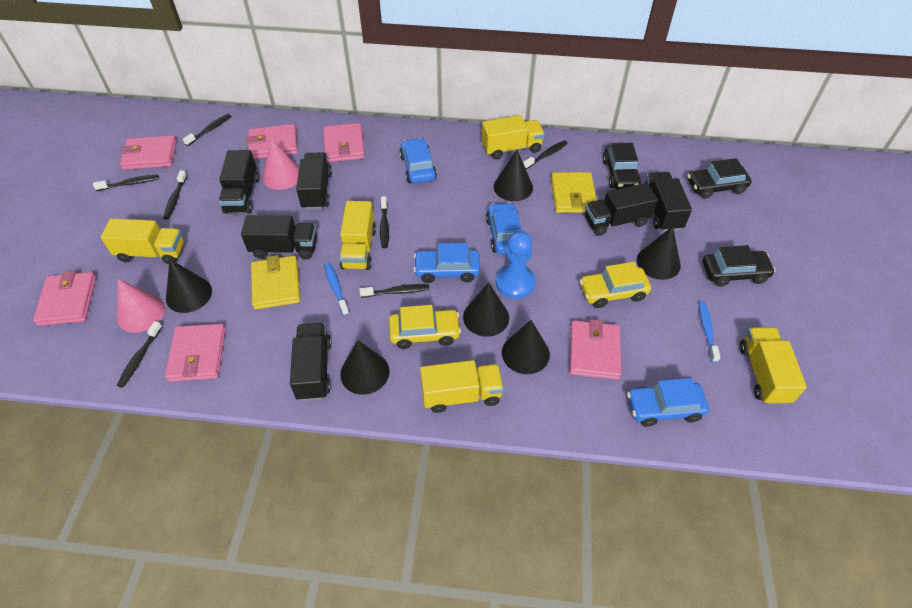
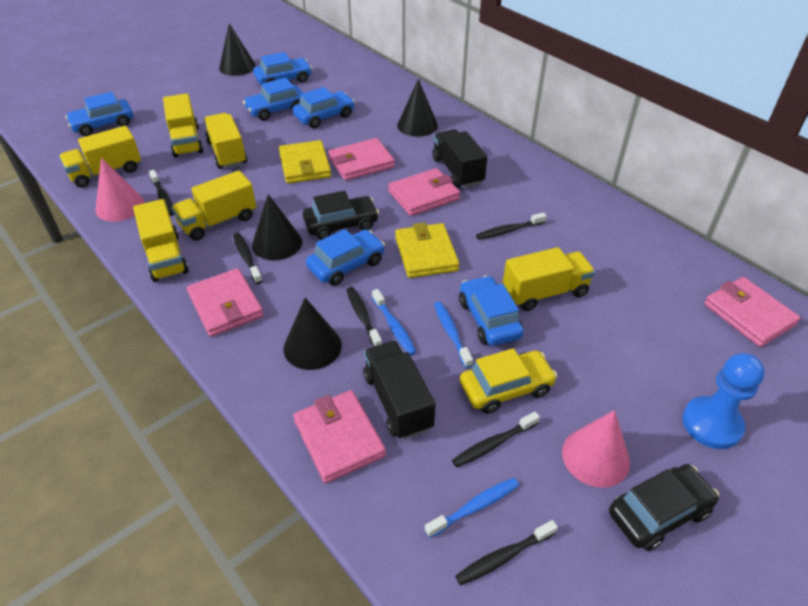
black car: [603,143,641,189] [687,158,752,199] [703,245,776,287] = 3 -> [303,190,379,240] [609,464,719,551] = 2
black cone: [166,259,212,313] [340,340,389,395] [463,282,509,337] [494,150,533,201] [502,320,550,374] [637,226,681,280] = 6 -> [219,23,256,76] [252,194,302,261] [284,298,342,370] [397,79,438,137] = 4
black toothbrush: [93,175,159,191] [117,321,162,388] [163,170,187,219] [183,114,231,146] [359,284,429,298] [380,196,389,248] [523,140,568,169] = 7 -> [149,170,174,216] [233,233,263,284] [346,287,382,347] [452,412,540,468] [455,520,558,585] [476,212,547,240] = 6
black truck: [219,150,259,214] [241,215,317,260] [290,323,332,401] [296,152,332,210] [585,183,658,236] [646,172,692,232] = 6 -> [363,341,435,440] [432,129,487,188] = 2
blue car: [399,138,437,183] [413,243,480,283] [486,202,522,254] [627,378,709,427] = 4 -> [65,92,133,136] [243,78,303,121] [253,52,312,85] [293,87,355,128] [306,229,385,286] [459,275,524,346] = 6
blue toothbrush: [324,263,349,316] [699,301,720,363] = 2 -> [372,289,416,355] [424,478,519,538] [434,302,473,368] = 3
pink wallet: [33,271,96,326] [120,135,177,170] [165,324,226,382] [246,124,298,159] [323,123,365,162] [570,319,621,380] = 6 -> [187,268,264,337] [293,390,386,483] [328,138,395,181] [388,168,460,216] [704,277,800,347] = 5
yellow car: [389,305,461,349] [580,262,651,308] = 2 -> [460,348,557,414] = 1
yellow truck: [101,218,184,264] [339,201,376,270] [420,360,504,413] [481,115,545,159] [740,327,807,405] = 5 -> [59,126,141,188] [133,199,189,282] [163,93,204,158] [172,170,256,240] [204,113,247,169] [503,247,595,311] = 6

